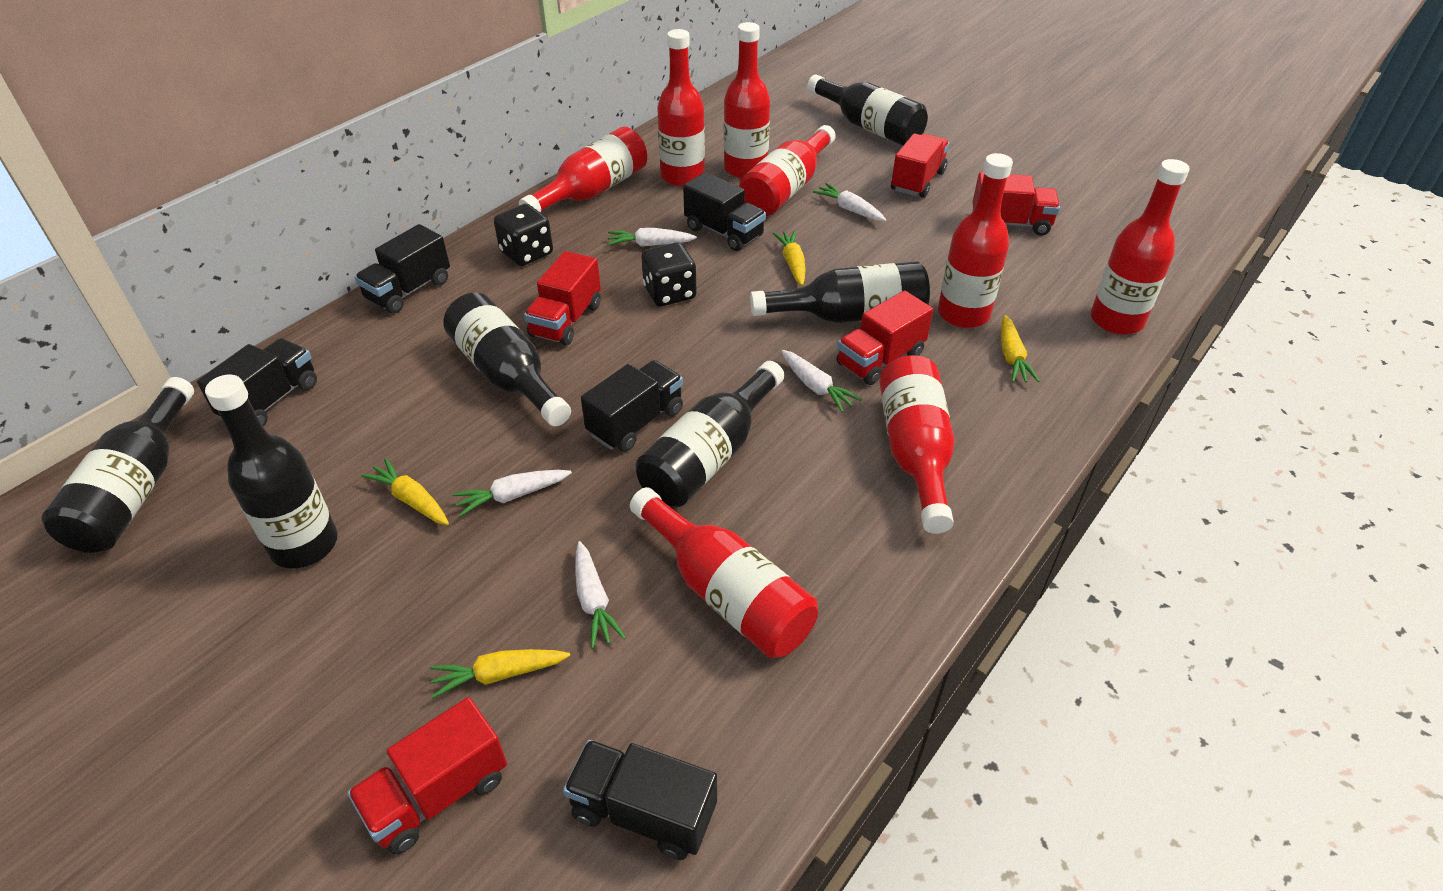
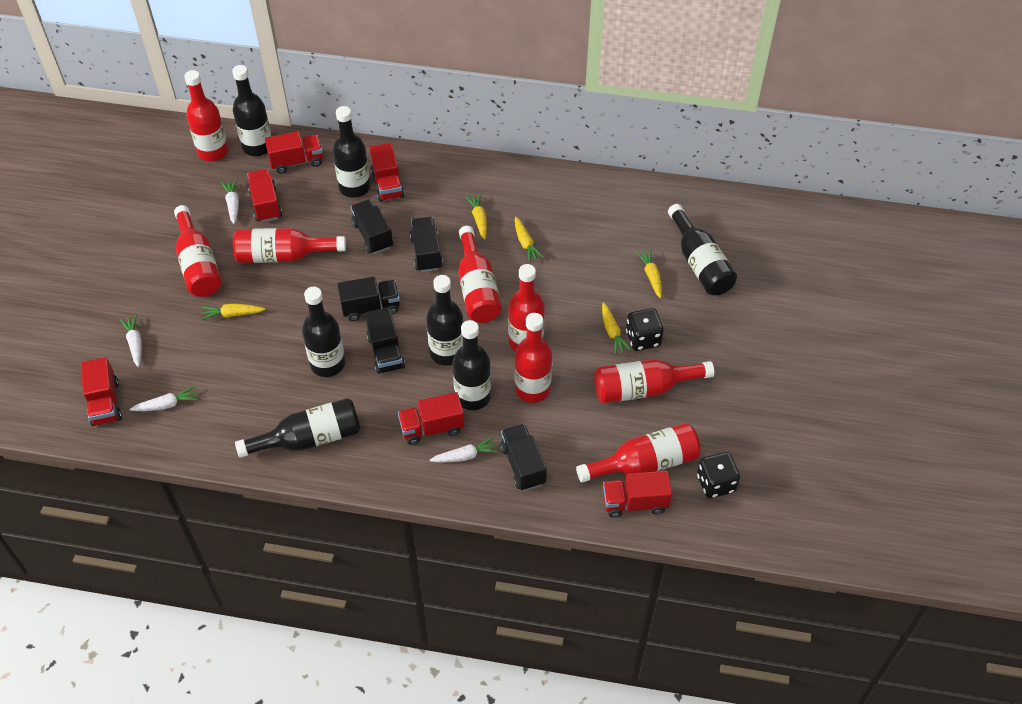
black bottle: [41,377,194,553] [205,375,338,568] [443,293,571,426] [636,361,784,507] [750,261,930,323] [807,74,928,146] = 6 -> [232,65,271,156] [235,398,360,458] [302,287,345,377] [333,106,371,198] [426,275,463,366] [453,320,491,410] [668,204,737,295] = 7
red truck: [347,697,507,854] [524,251,601,346] [836,290,933,385] [891,133,949,198] [973,172,1060,236] = 5 -> [81,357,122,426] [247,169,282,222] [265,131,323,174] [370,143,405,202] [398,392,464,445] [603,471,672,518] = 6
white carrot: [453,470,572,517] [575,541,626,649] [607,228,697,247] [781,350,862,412] [813,183,886,221] = 5 -> [120,315,142,367] [130,386,198,411] [221,180,239,224] [430,437,499,462] = 4
yellow carrot: [361,458,449,525] [430,649,570,699] [773,231,806,286] [1001,315,1040,382] = 4 -> [201,304,265,320] [465,194,487,240] [515,216,544,263] [602,302,631,354] [635,249,662,298] = 5

